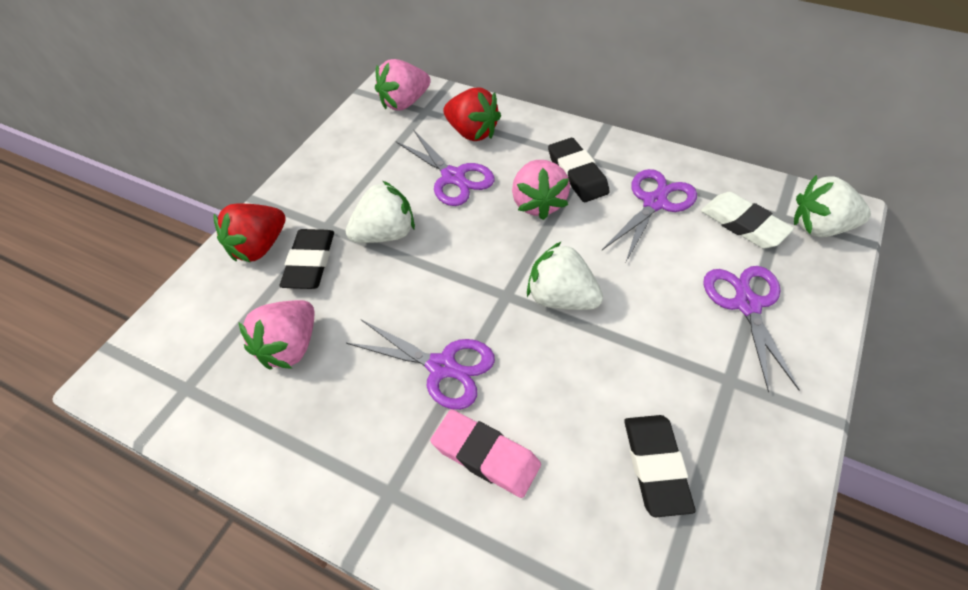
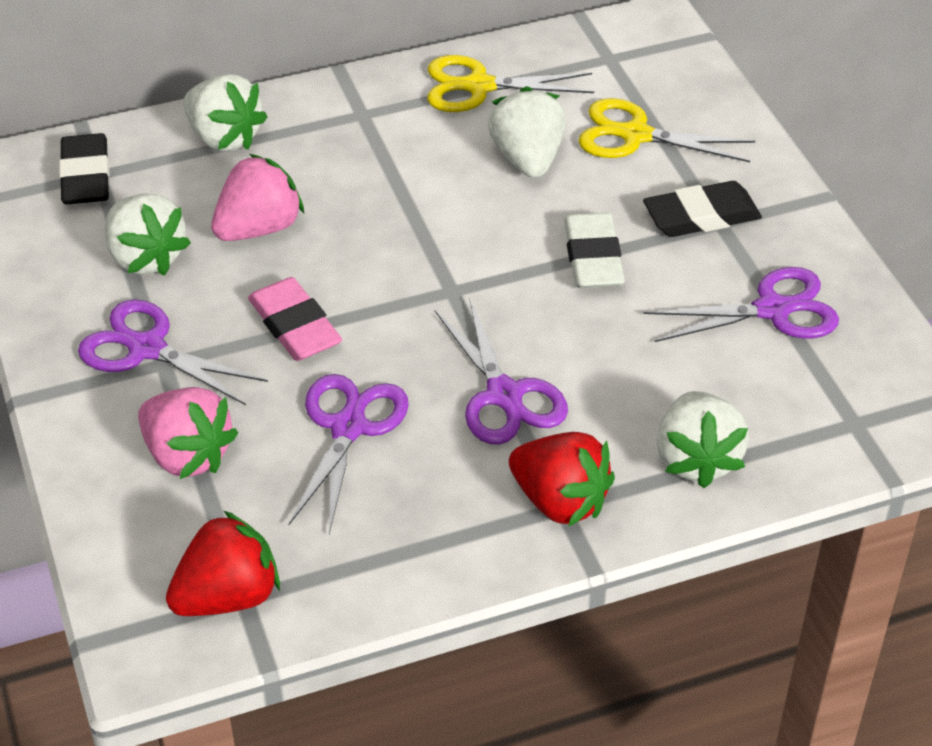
black eraser: [280,229,334,289] [548,138,610,202] [624,415,696,517] = 3 -> [59,133,110,205] [643,181,762,237] = 2
pink strawberry: [238,300,315,370] [375,59,431,111] [512,160,570,220] = 3 -> [138,387,238,479] [211,154,304,241] = 2
white strawberry: [346,181,415,243] [527,241,603,310] [794,175,871,237] = 3 -> [105,194,191,276] [183,74,267,151] [488,86,566,178] [657,391,749,488] = 4
yellow scissors: none = 0 -> [427,55,594,112] [578,98,755,162] = 2

